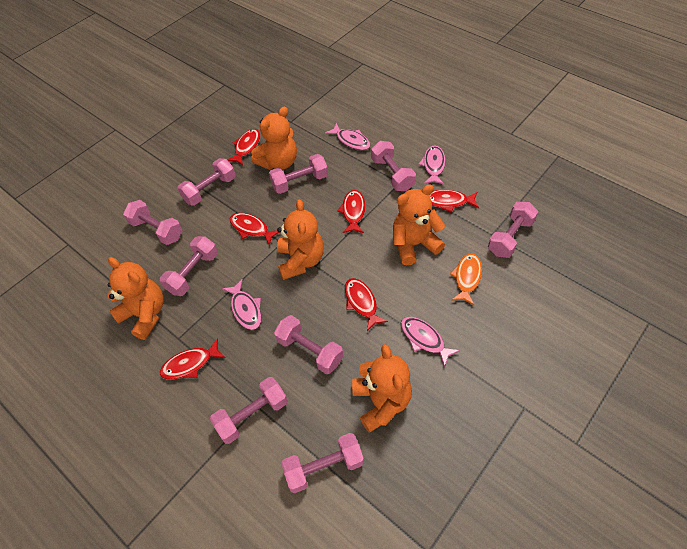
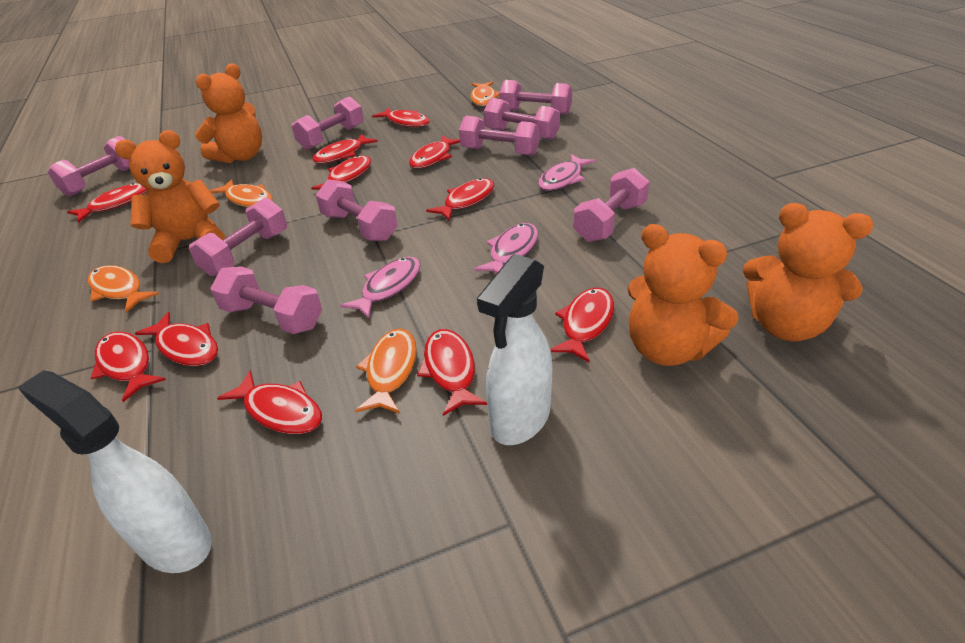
orange fish: [450,253,482,305] = 1 -> [88,265,159,313] [210,179,273,207] [355,328,417,414] [470,82,500,106] = 4
orange teddy bear: [107,257,164,340] [251,107,297,170] [277,200,324,280] [352,344,412,433] [393,185,445,266] = 5 -> [115,130,225,263] [195,64,262,163] [628,224,739,366] [743,203,873,341] = 4
pink fish: [222,279,261,330] [325,123,371,150] [401,317,460,367] [418,146,446,185] = 4 -> [340,257,420,318] [474,223,538,273] [538,154,596,191] = 3
red fish: [160,338,225,379] [227,129,260,165] [230,213,279,245] [337,190,366,233] [345,278,388,331] [429,190,479,212] = 6 -> [67,183,147,223] [91,332,166,402] [135,312,218,366] [217,370,322,434] [311,155,371,190] [312,134,378,163] [372,107,430,127] [409,136,460,168] [417,329,487,416] [426,178,495,221] [550,288,614,363] = 11
white spray bottle: none = 0 -> [18,370,212,573] [477,254,552,445] = 2

